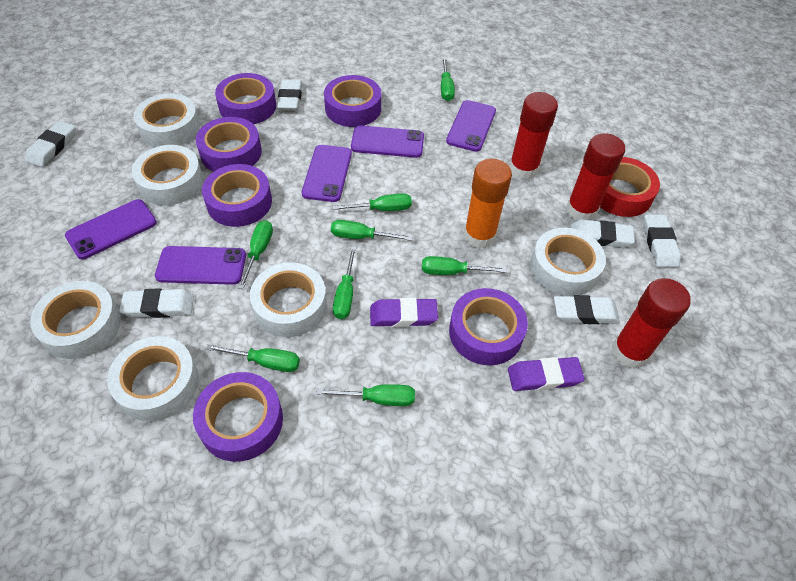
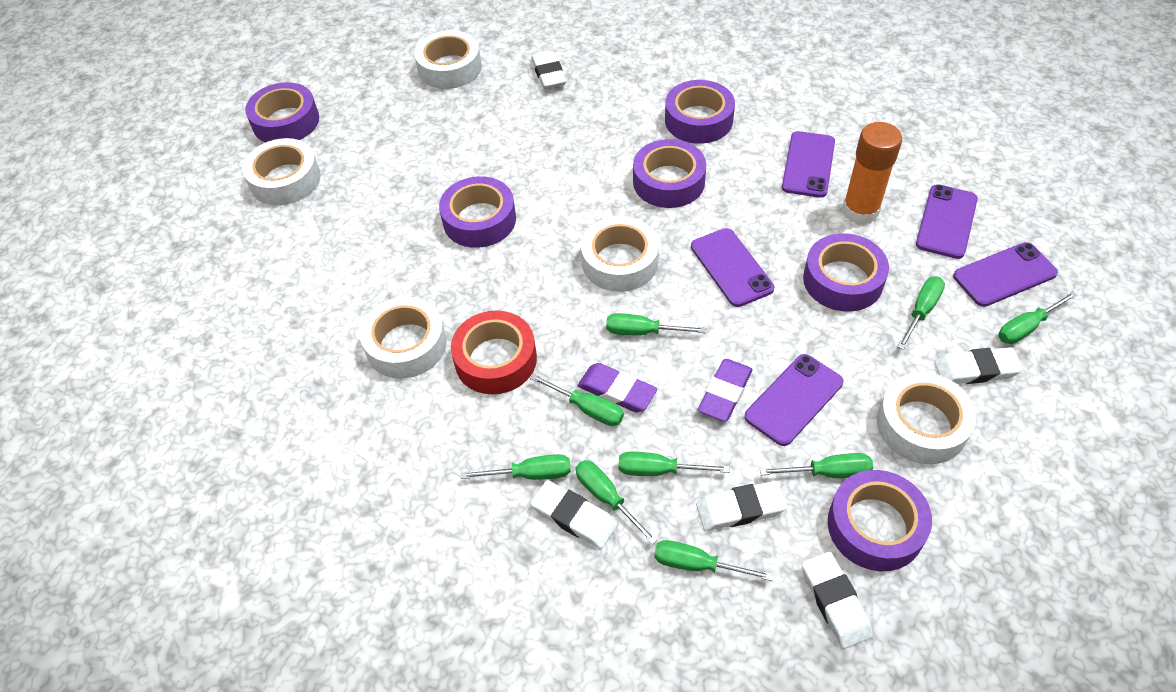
green screwdriver: [206,344,300,372] [238,220,273,289] [316,384,415,406] [331,220,413,241] [332,193,412,211] [333,246,356,319] [422,256,507,275] [441,57,455,101] = 8 -> [461,454,571,480] [530,374,624,426] [576,460,657,544] [606,313,706,335] [618,451,729,476] [654,540,773,581] [760,453,873,478] [898,276,945,350] [998,291,1077,344] = 9
red glue stick: [509,92,558,180] [566,133,625,220] [612,278,691,368] = 3 -> none = 0
white eraser: [25,121,75,167] [119,288,194,318] [277,79,302,111] [554,295,620,324] [571,219,635,248] [643,214,681,267] = 6 -> [531,51,567,89] [531,480,617,549] [696,481,787,531] [802,552,873,649] [934,347,1023,384] = 5
white tape: [30,281,121,359] [107,336,199,421] [132,145,203,205] [134,93,200,147] [250,262,327,337] [530,228,606,296] = 6 -> [242,138,321,205] [360,296,447,379] [414,30,482,89] [581,216,659,292] [877,372,976,464] = 5

